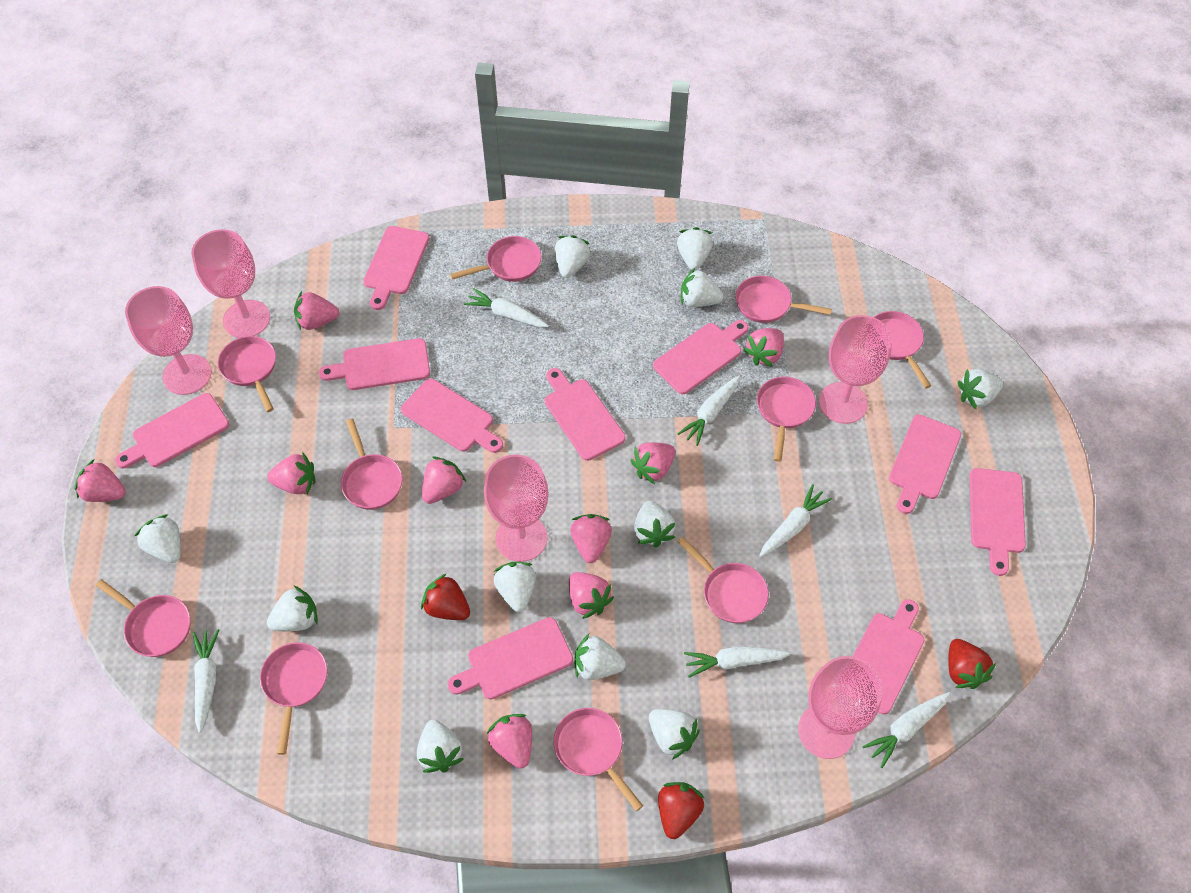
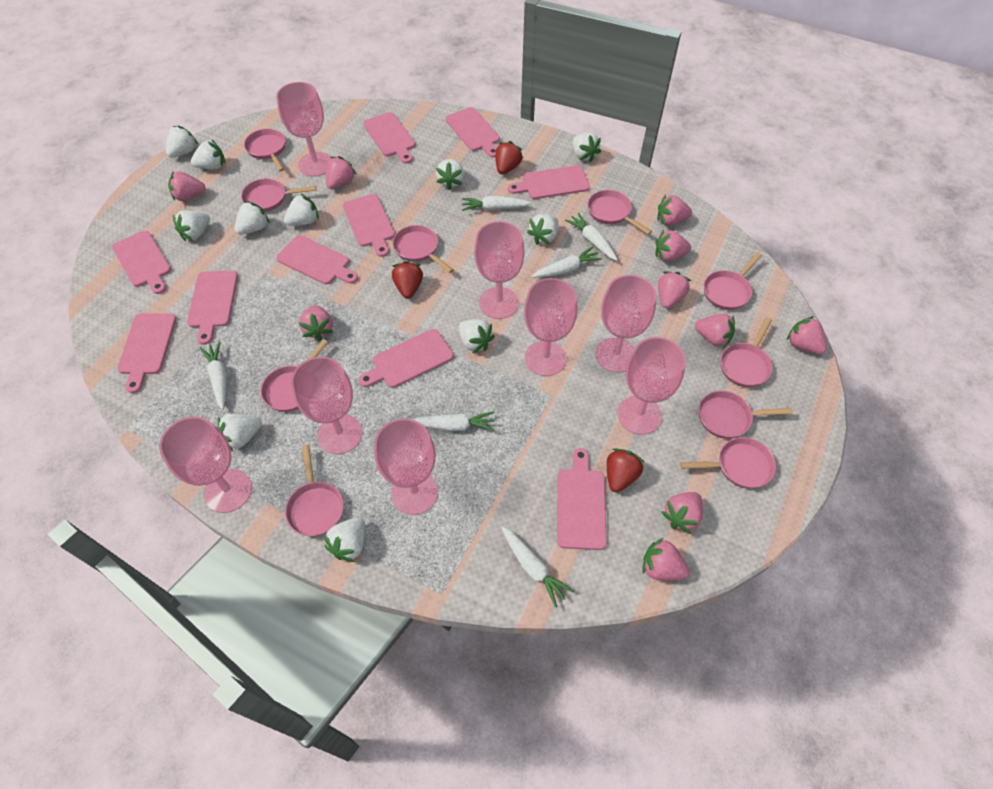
pink goblet: [125,286,212,395] [191,229,270,338] [484,454,549,562] [798,656,883,759] [819,315,892,424] = 5 -> [159,416,252,513] [276,82,332,177] [291,357,363,454] [374,418,438,515] [474,221,525,319] [524,278,577,376] [595,275,657,373] [617,337,686,435] = 8
pink strawberry: [74,459,126,502] [267,453,315,494] [294,291,339,330] [422,457,466,504] [487,714,532,769] [569,572,614,619] [570,514,612,563] [630,442,676,484] [743,328,784,367] = 9 -> [168,171,206,201] [299,305,333,341] [326,156,356,189] [642,537,690,580] [656,229,691,261] [657,194,692,225] [658,271,691,308] [661,492,703,534] [695,314,735,349] [786,316,827,354] = 10

